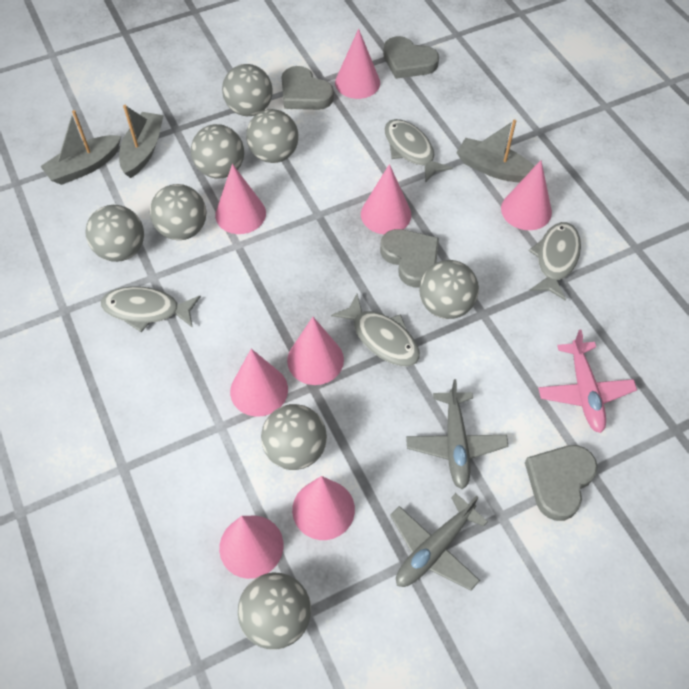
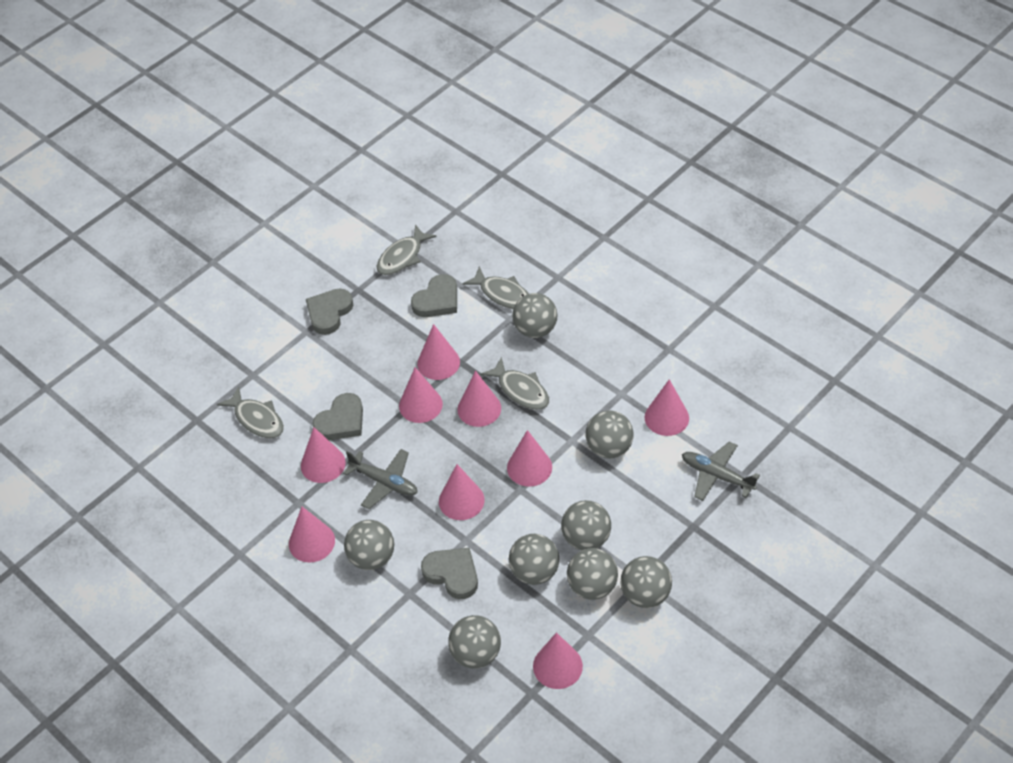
grey boat: [40,110,121,185] [119,105,164,178] [457,120,535,183] = 3 -> none = 0
pink cone: [215,164,266,234] [219,516,283,579] [230,349,288,417] [287,317,344,385] [292,476,355,540] [335,29,380,99] [361,164,411,234] [501,160,552,230] = 8 -> [289,507,335,563] [301,427,346,483] [399,367,443,423] [417,324,460,380] [439,464,485,520] [457,370,501,427] [507,430,552,487] [533,632,583,689] [645,379,689,436] = 9
pink plane: [538,330,637,433] = 1 -> none = 0

